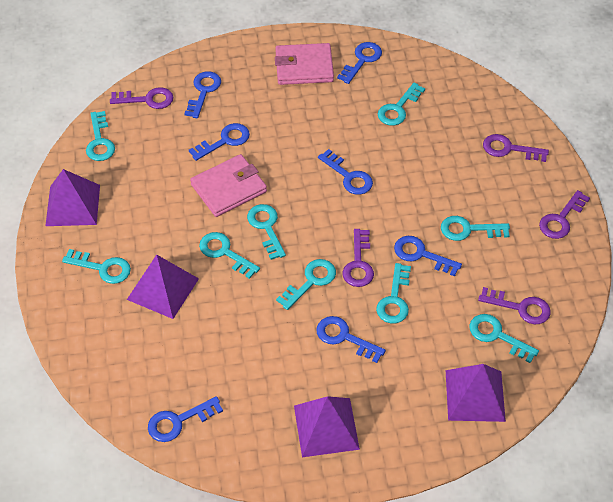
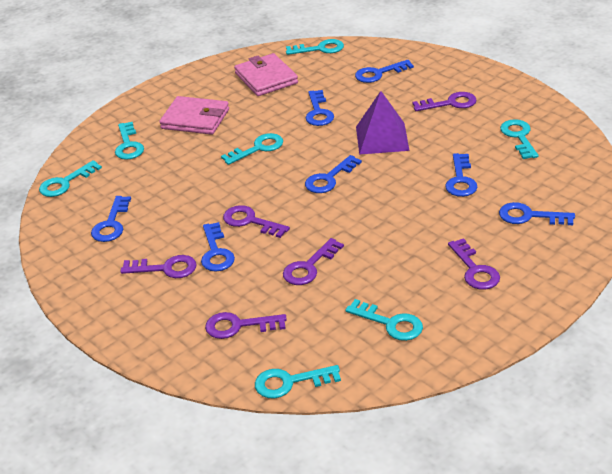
purple key: [110,87,173,109] [343,229,374,287] [478,287,551,324] [483,134,549,162] [539,190,590,239] = 5 -> [120,255,197,278] [205,312,287,339] [223,205,290,238] [283,238,344,285] [413,92,476,111] [448,238,500,290] = 6
purple pyramid: [45,169,100,226] [127,255,199,319] [294,396,360,457] [446,364,506,422] = 4 -> [356,91,410,155] = 1
turquoise key: [62,249,131,284] [86,111,115,161] [199,232,260,279] [247,204,286,260] [276,259,336,310] [376,263,411,323] [378,82,425,126] [441,216,510,241] [469,314,539,363] = 9 -> [39,160,102,197] [115,122,144,160] [221,133,283,165] [255,365,341,398] [286,39,344,55] [345,299,423,341] [500,119,539,159] = 7

